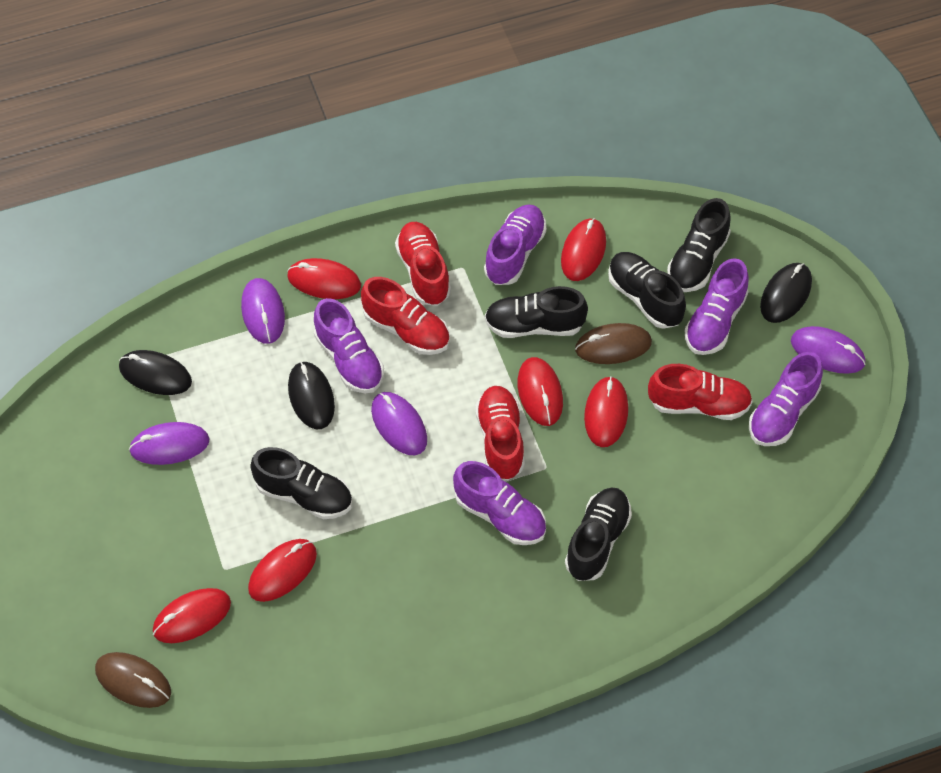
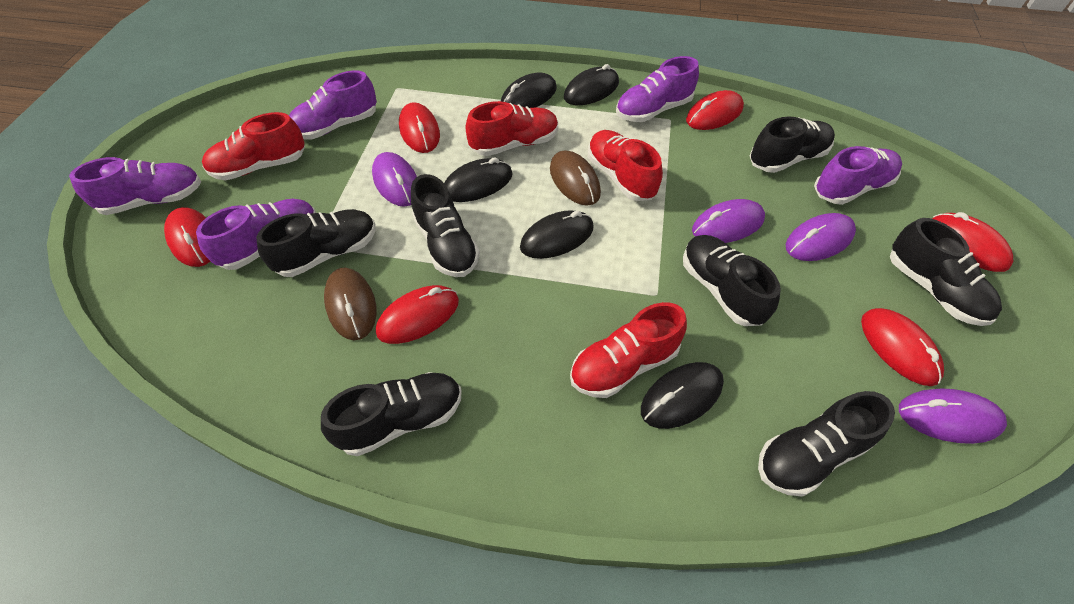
black mouse: [119,350,192,395] [288,361,335,429] [760,263,812,323] = 3 -> [444,157,513,202] [501,72,557,108] [520,210,594,259] [564,64,619,105] [641,362,724,429] = 5
black shoe: [250,447,352,519] [485,286,588,338] [565,487,632,581] [608,252,686,329] [667,198,731,292] = 5 -> [256,209,376,277] [321,372,462,456] [411,174,480,277] [683,235,781,326] [749,116,835,173] [758,391,895,497] [890,218,1002,326] = 7

